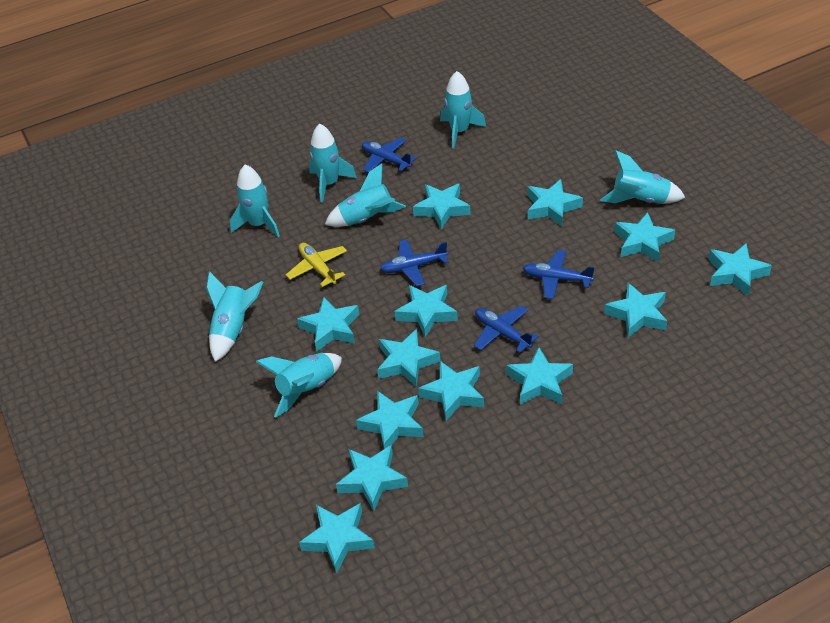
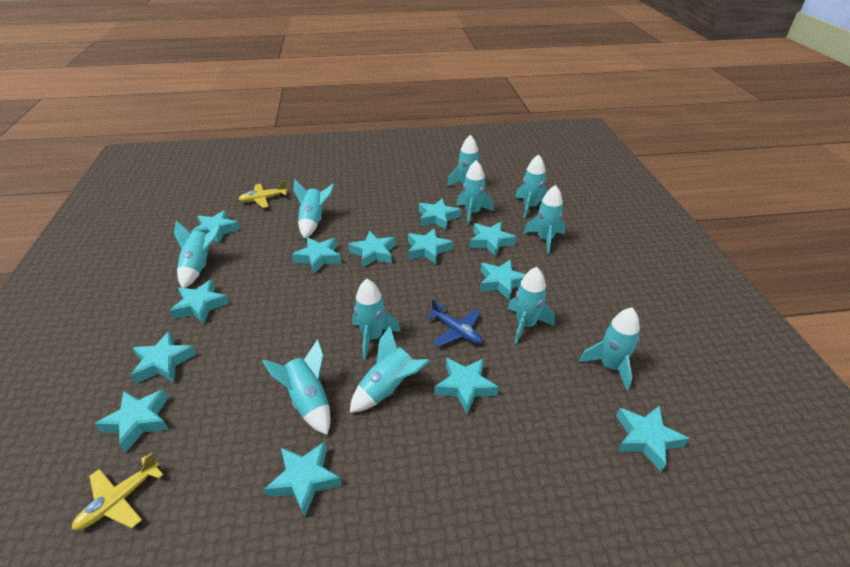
blue plane: [362,137,416,173] [380,239,449,286] [474,306,539,353] [523,250,595,299] = 4 -> [425,299,482,346] = 1
turquoise rocket: [206,271,263,362] [230,165,280,237] [256,353,342,418] [309,124,357,203] [325,163,406,227] [440,71,486,149] [600,150,685,204] = 7 -> [174,221,221,288] [262,339,330,435] [294,179,335,239] [350,326,430,413] [352,279,401,359] [447,135,480,186] [456,160,494,225] [508,267,555,344] [515,154,547,218] [524,185,565,254] [579,308,640,391] = 11
yellow plane: [286,243,347,287] = 1 -> [72,453,164,530] [238,180,288,208] = 2

